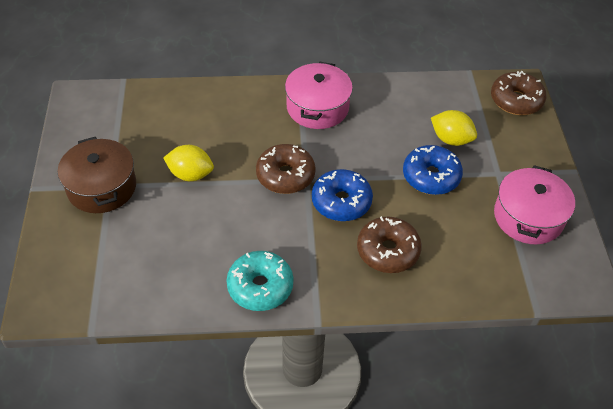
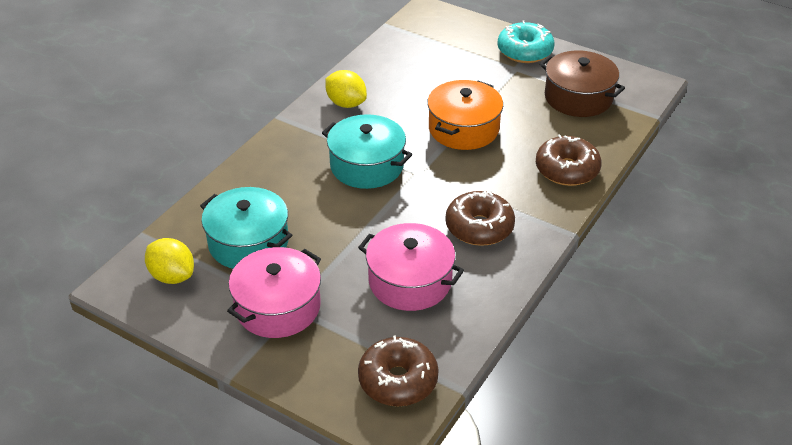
blue donut: [312,169,373,221] [403,145,463,195] = 2 -> none = 0
orange pot: none = 0 -> [427,80,503,150] = 1
turquoise pot: none = 0 -> [200,187,292,269] [322,114,412,189] = 2

